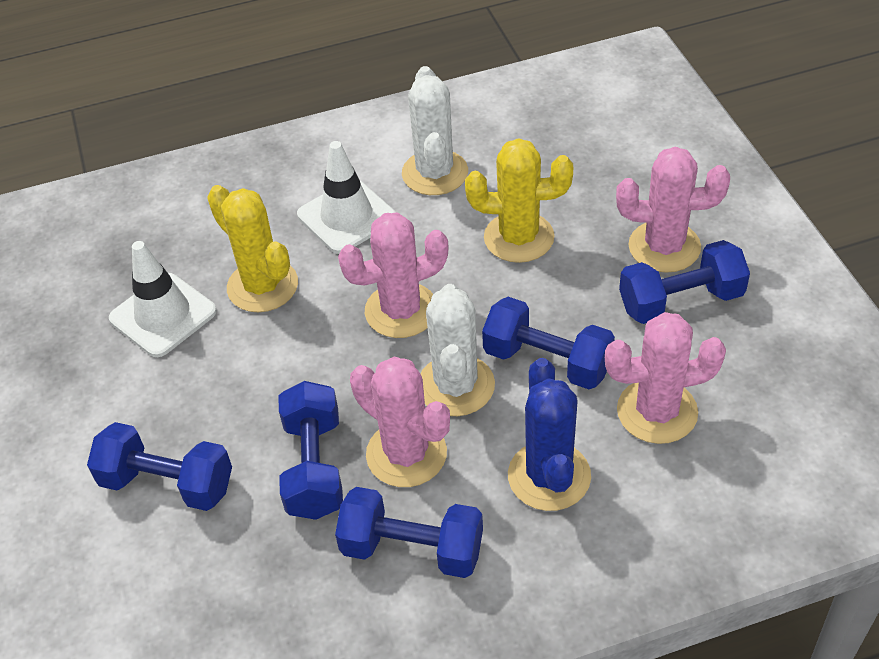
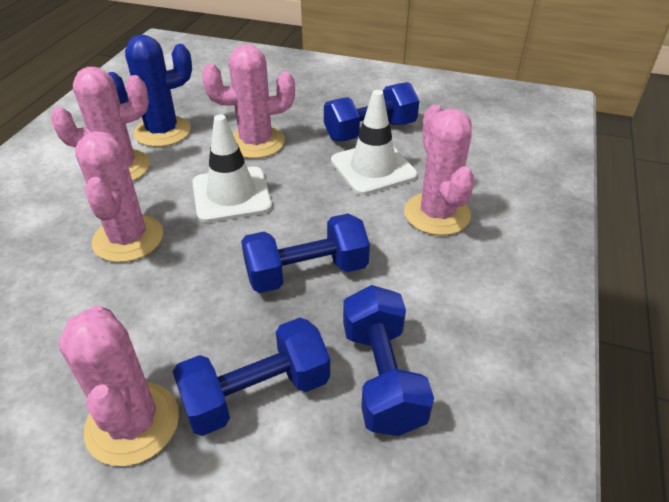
blue dumbbell: [87,422,232,511] [279,381,343,520] [335,487,483,578] [482,297,615,389] [619,240,750,324] = 5 -> [172,318,330,436] [241,213,370,293] [324,82,419,142] [343,285,434,436] = 4
pink cactus: [338,212,449,338] [350,357,450,487] [605,312,726,444] [616,147,730,273] = 4 -> [51,67,150,181] [58,306,179,466] [75,131,163,262] [202,44,295,159] [404,105,475,236] = 5
white cactus: [402,66,468,195] [420,284,495,416] = 2 -> none = 0
yellow cactus: [207,185,298,312] [465,138,573,263] = 2 -> none = 0

